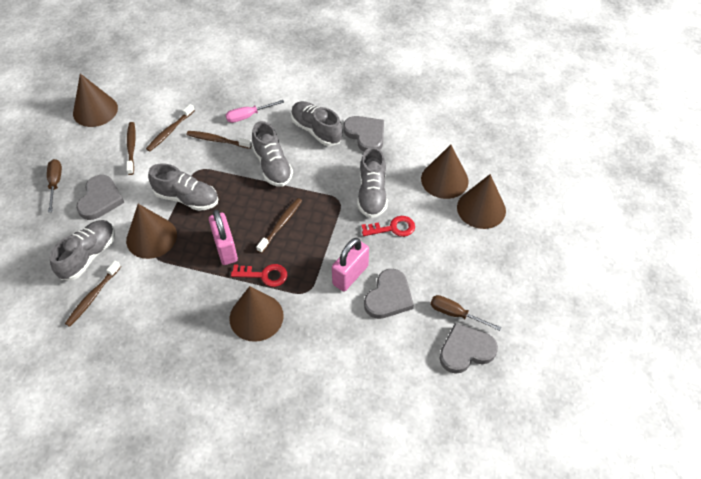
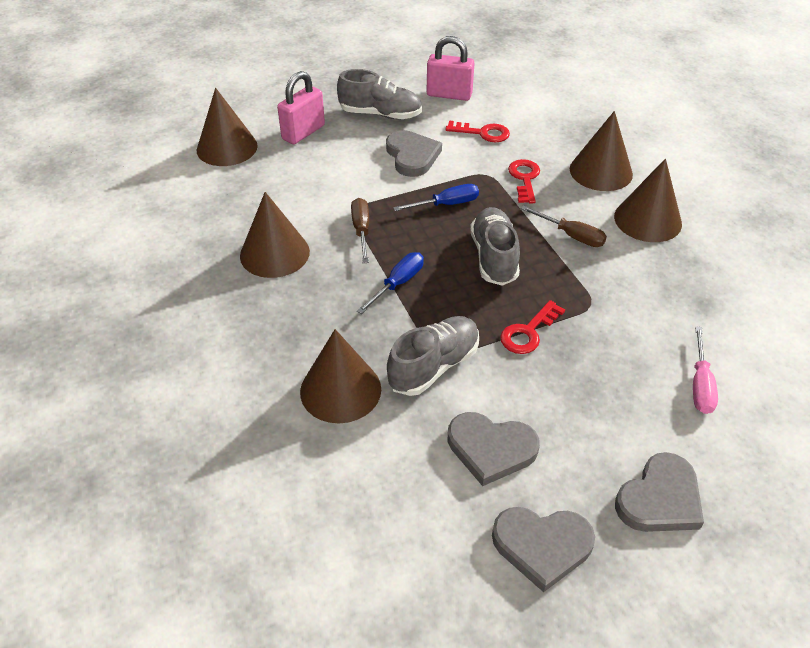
blue screwdriver: none = 0 -> [357,252,424,314] [393,184,479,211] = 2
brown toothbrush: [65,260,121,327] [126,122,136,175] [146,104,195,152] [187,131,252,149] [256,198,302,253] = 5 -> none = 0
grey shoe: [50,220,115,280] [148,164,218,211] [252,121,293,187] [291,101,343,146] [357,147,388,218] = 5 -> [337,69,422,119] [387,316,479,396] [470,207,520,286] = 3
red key: [231,264,287,287] [361,216,415,237] = 2 -> [445,121,510,142] [500,300,565,354] [508,159,540,203] = 3

